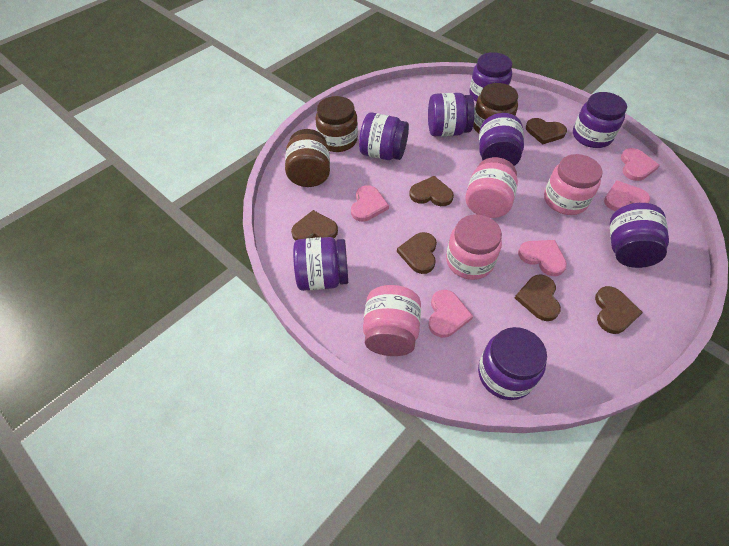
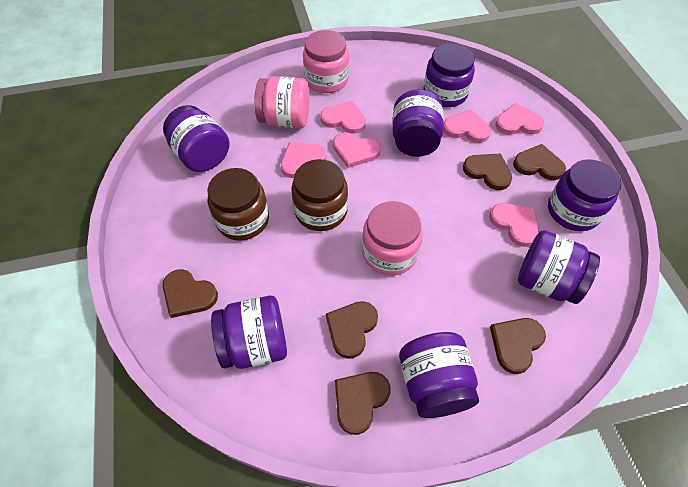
brown jar: [285,129,330,187] [315,96,358,152] [473,83,518,133] = 3 -> [207,168,269,241] [292,159,348,231] = 2
pink heart: [351,185,389,222] [428,290,473,338] [518,240,567,276] [604,180,650,211] [621,148,660,181] = 5 -> [281,142,326,178] [320,101,366,134] [333,133,381,168] [444,109,491,143] [489,203,539,247] [495,103,544,135] = 6
pink jar: [363,285,421,356] [446,214,502,280] [465,157,518,218] [544,154,603,215] = 4 -> [254,76,310,129] [303,30,349,93] [362,201,423,276] = 3
purple jar: [293,237,348,291] [359,112,409,160] [428,93,475,136] [469,52,512,102] [478,327,547,400] [479,113,524,166] [573,92,627,148] [610,203,669,268] = 8 -> [163,105,229,172] [211,296,287,369] [392,89,444,157] [399,332,479,418] [424,43,475,107] [518,230,600,304] [548,159,621,231] = 7

